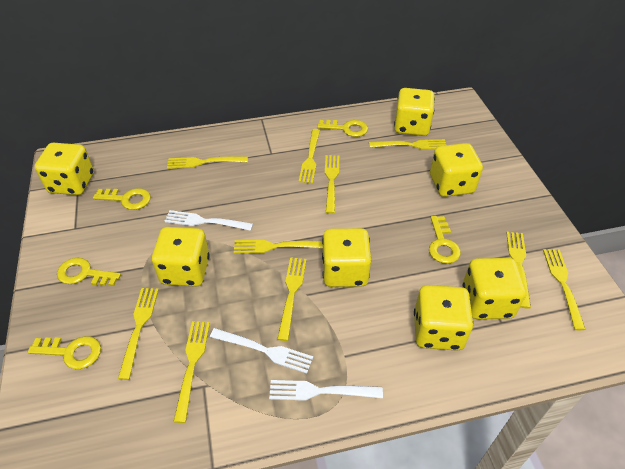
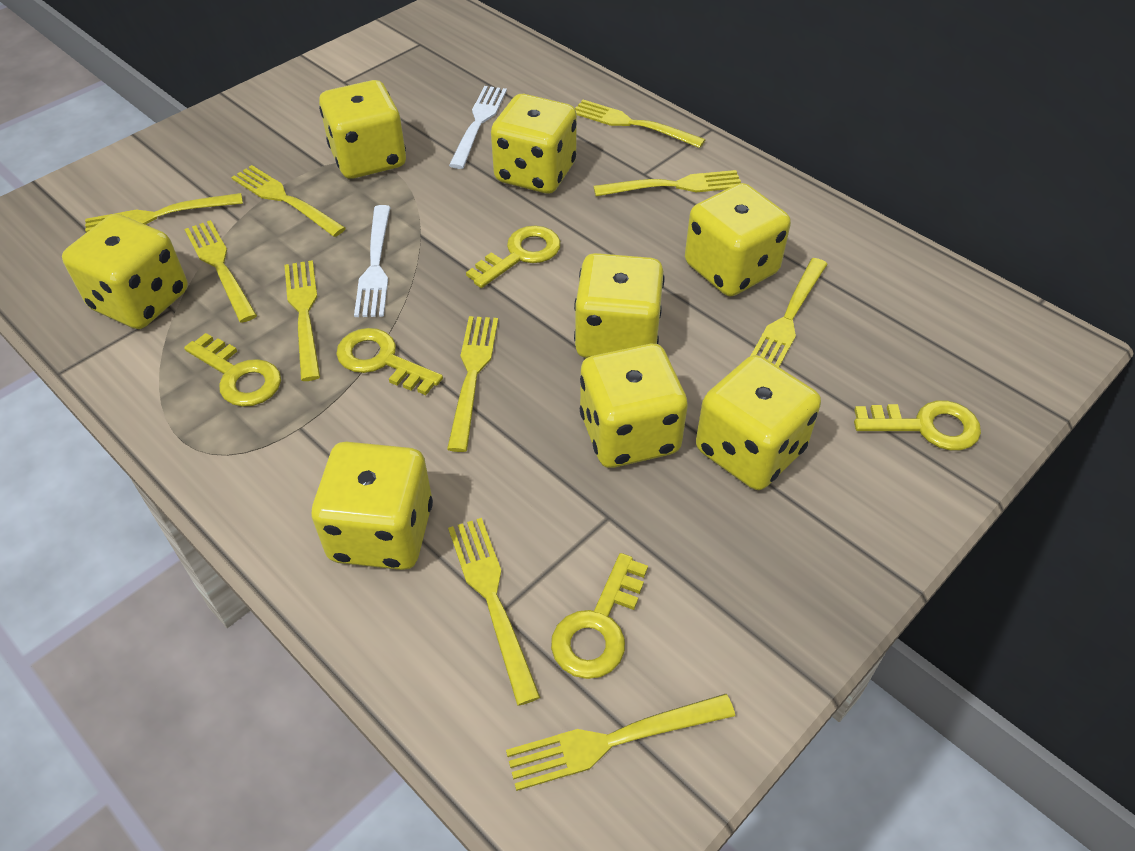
white fork: [165,210,253,231] [210,328,313,374] [269,380,383,401] = 3 -> [354,205,391,317] [449,86,507,169] = 2
yellow dice: [35,143,94,195] [152,227,210,287] [322,228,371,287] [394,88,435,136] [414,285,473,351] [430,143,483,197] [463,258,526,319] = 7 -> [62,214,188,329] [312,442,433,570] [319,80,406,179] [491,94,577,194] [574,253,664,358] [580,344,688,468] [685,183,791,296] [696,355,821,490] = 8

